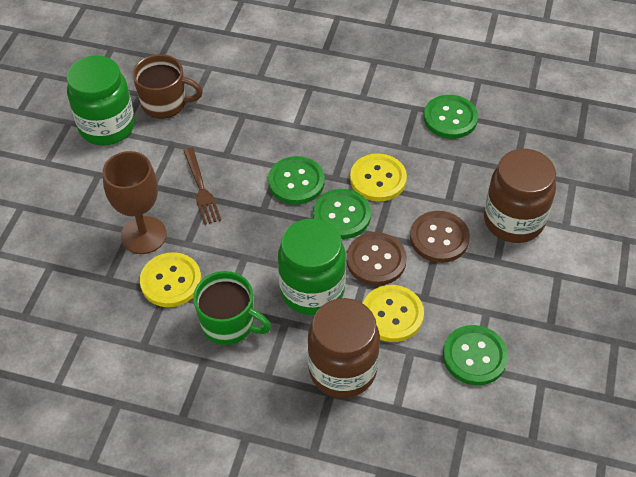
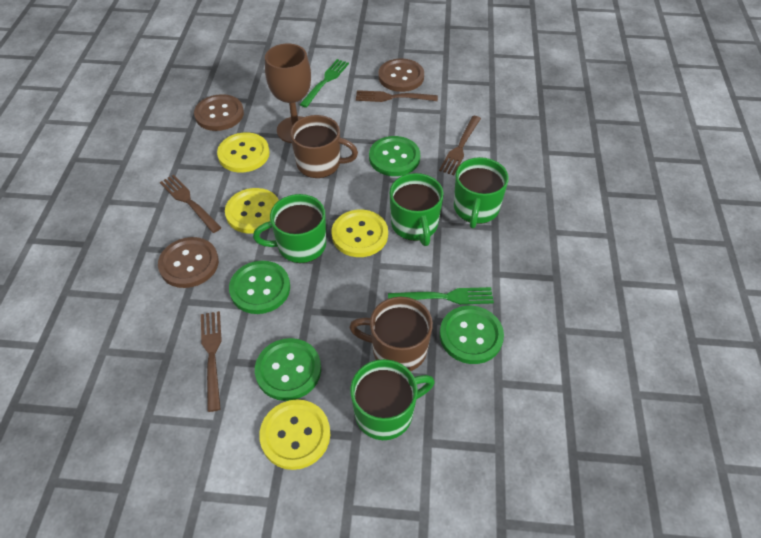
brown button: [346,232,407,286] [410,211,470,263] = 2 -> [158,237,219,288] [194,94,244,131] [378,58,424,92] = 3
brown fork: [183,148,221,225] = 1 -> [160,175,222,233] [201,311,222,412] [356,90,438,102] [439,116,481,175] = 4
brown jar: [307,298,380,398] [484,149,556,243] = 2 -> none = 0
brown mug: [132,54,203,119] = 1 -> [290,115,358,178] [349,297,433,371] = 2
green fork: none = 0 -> [299,59,349,108] [388,287,494,305] = 2
green jar: [66,56,135,146] [278,218,346,315] = 2 -> none = 0
green mug: [193,271,271,345] = 1 -> [253,194,326,263] [350,359,435,440] [390,173,444,246] [454,157,509,228] = 4
yellow button: [140,252,201,307] [350,153,407,202] [363,285,424,342] = 3 -> [217,133,270,173] [225,188,279,234] [259,400,330,470] [332,209,388,257] = 4

